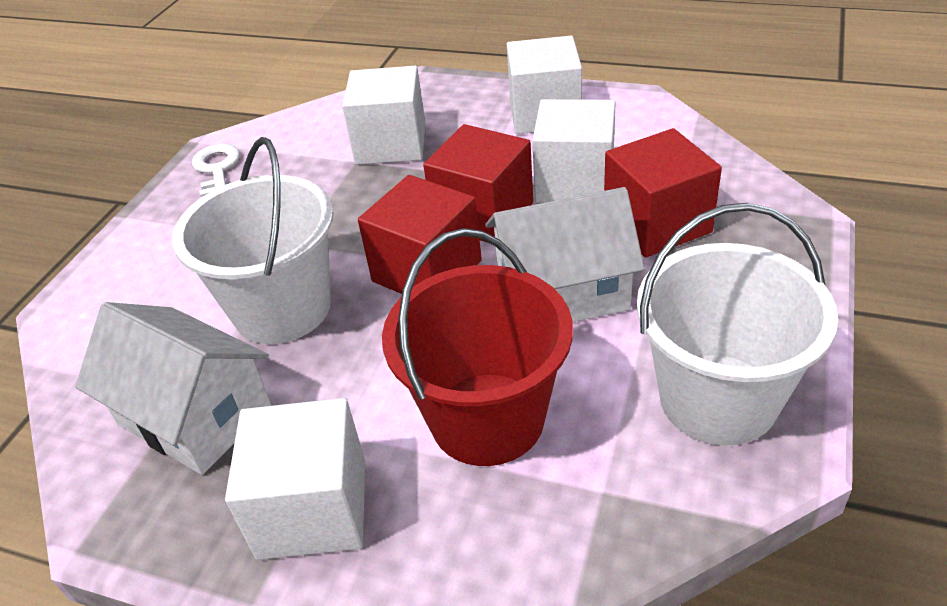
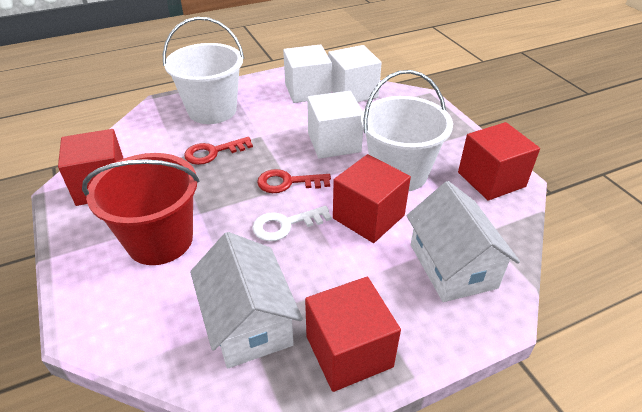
red cube: [358,175,482,294] [423,124,533,243] [604,128,722,258] = 3 -> [58,129,124,206] [305,277,401,392] [333,154,411,243] [458,122,540,201] = 4
red key: none = 0 -> [184,137,253,165] [257,169,331,193] = 2
white cube: [225,398,365,560] [342,66,426,165] [507,36,582,134] [532,99,616,203] = 4 -> [283,44,332,103] [307,91,363,159] [328,45,382,102] = 3

